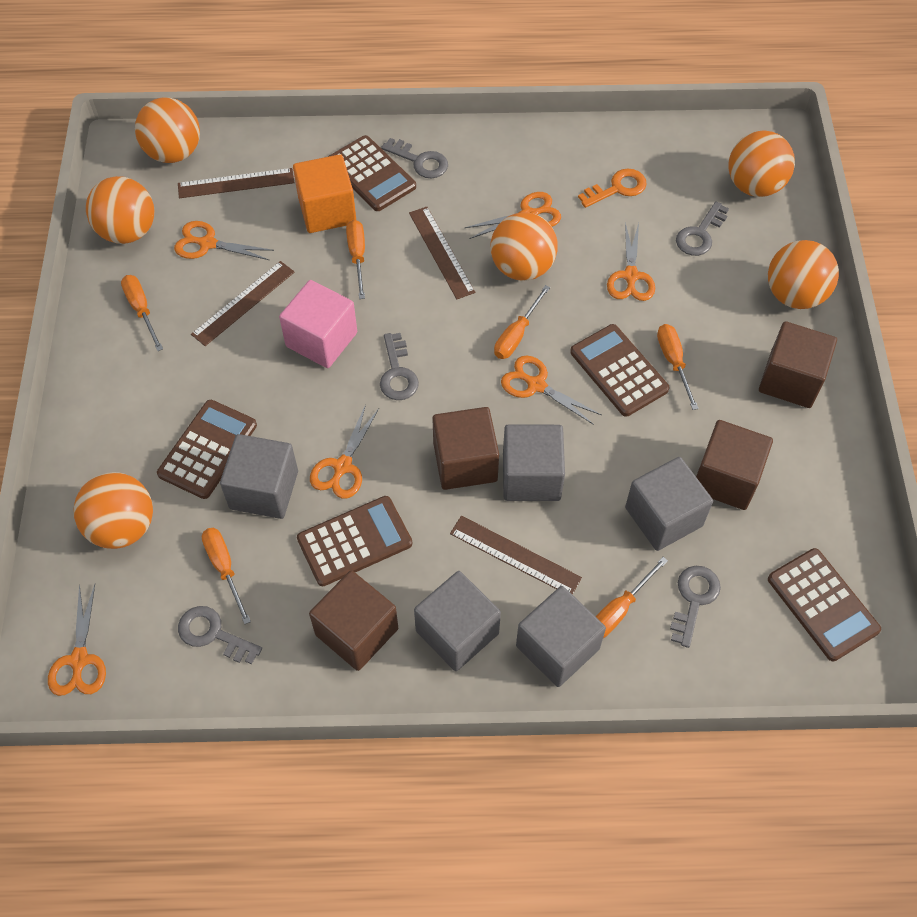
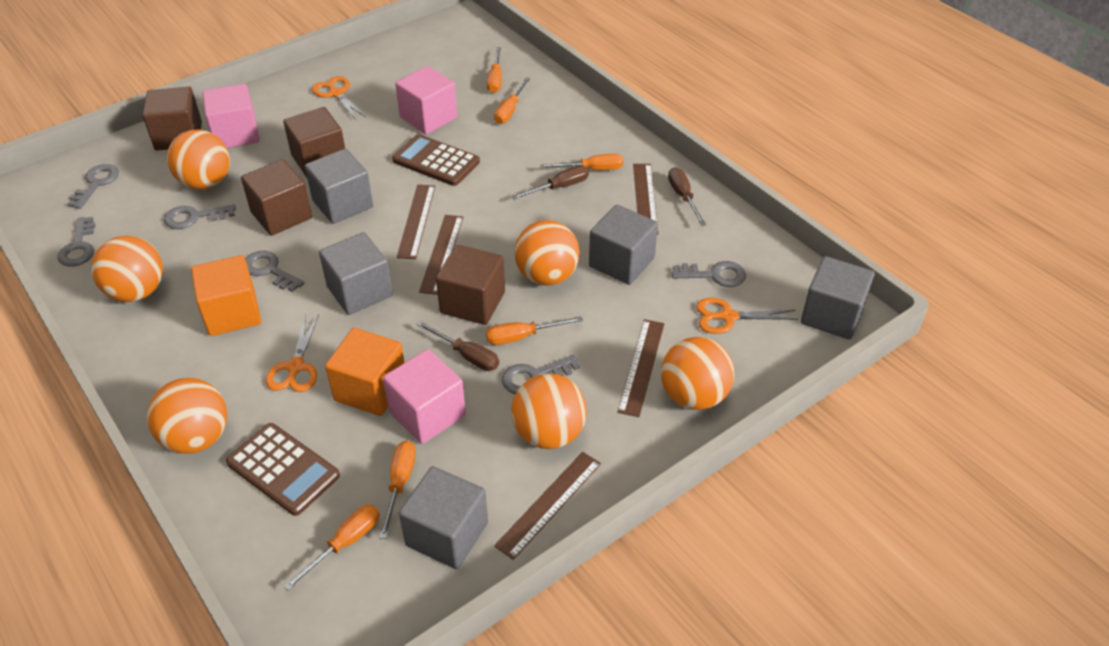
brown calculator: [157,400,257,499] [297,496,412,586] [328,135,416,211] [570,324,669,417] [768,548,881,661] = 5 -> [226,423,340,516] [392,134,480,186] = 2
brown ruler: [178,168,294,198] [191,261,295,346] [409,207,475,299] [450,516,582,595] = 4 -> [397,185,435,259] [419,215,463,295] [494,452,601,560] [617,319,664,417] [633,164,659,235] = 5
brown screwdriver: none = 0 -> [416,321,499,371] [512,165,589,200] [668,168,706,226] = 3
grey key: [178,606,262,664] [380,333,419,400] [381,138,448,179] [670,566,721,648] [676,201,729,256] = 5 -> [57,217,95,267] [68,164,119,209] [164,204,236,229] [245,251,304,292] [502,354,580,394] [672,261,746,287] = 6
orange cube: [293,154,357,233] = 1 -> [191,255,261,336] [325,328,405,416] = 2
orange key: [578,168,647,208] = 1 -> none = 0
orange scissors: [48,584,106,696] [174,221,274,260] [310,404,379,499] [465,192,561,239] [501,356,602,425] [607,222,655,301] = 6 -> [266,314,319,392] [312,76,367,121] [696,298,798,334] = 3
pink cube: [279,280,357,368] = 1 -> [202,84,259,148] [383,349,466,444] [395,66,458,134] = 3

